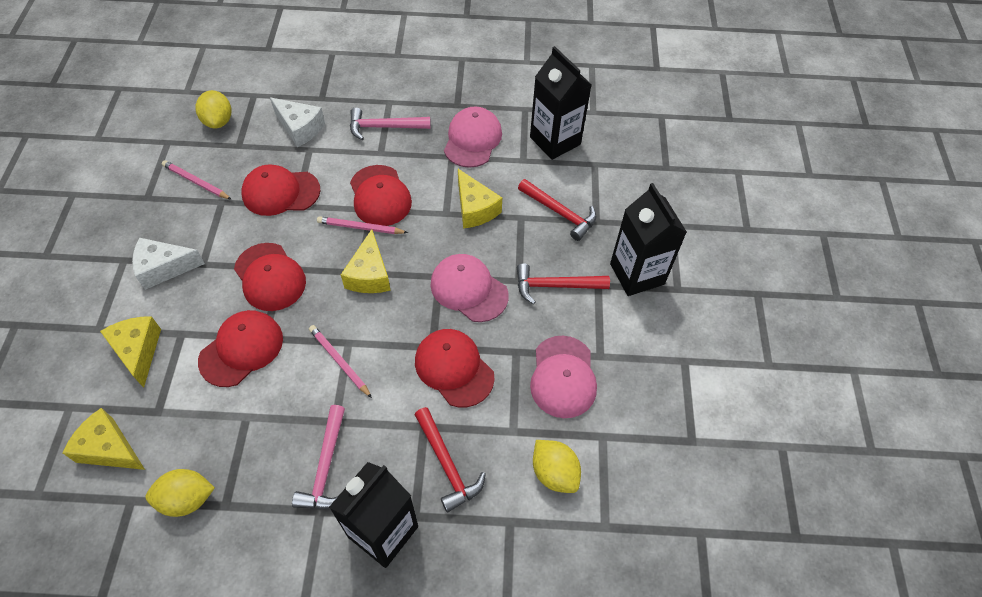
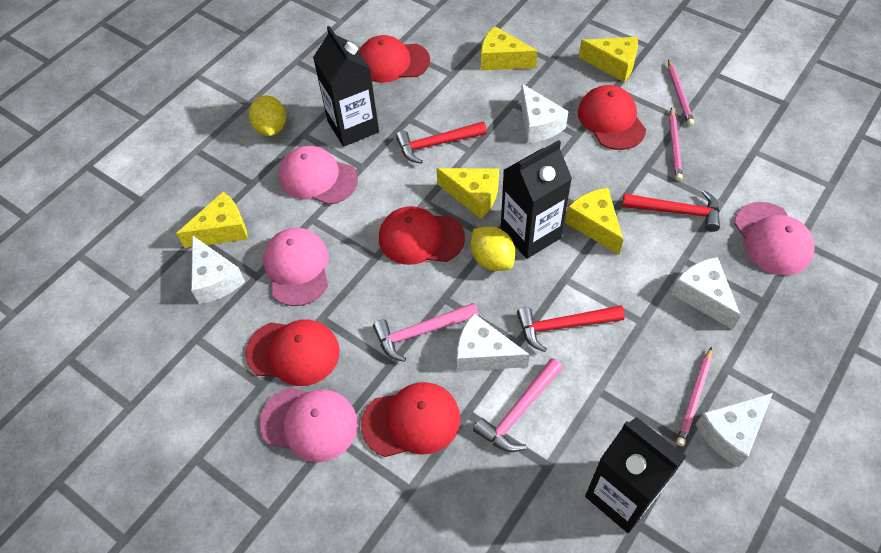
pink cap: [431,254,509,322] [444,106,502,168] [530,336,597,418] = 3 -> [259,387,358,462] [263,228,328,306] [279,146,358,205] [734,202,815,275] = 4
white cheese: [132,238,205,290] [270,97,325,147] = 2 -> [191,236,245,304] [457,313,530,371] [521,84,568,143] [671,257,741,330] [695,393,773,467] = 5
yellow cheese: [62,408,145,470] [100,316,161,388] [341,229,391,293] [458,169,502,228] = 4 -> [176,192,248,248] [436,168,499,219] [481,26,538,70] [565,188,623,255] [579,37,638,82] = 5
yellow lemon: [146,469,215,517] [195,90,231,129] [533,440,581,493] = 3 -> [249,95,286,136] [471,226,515,271] = 2

